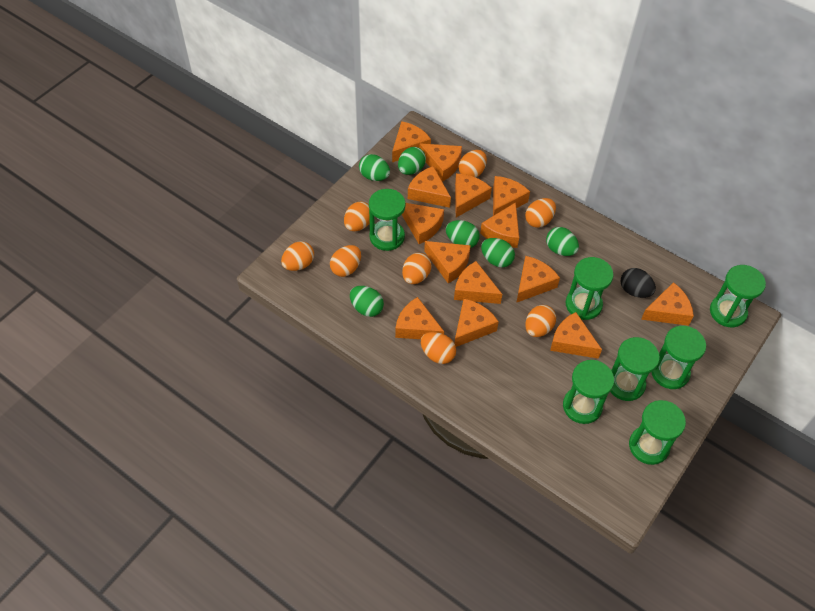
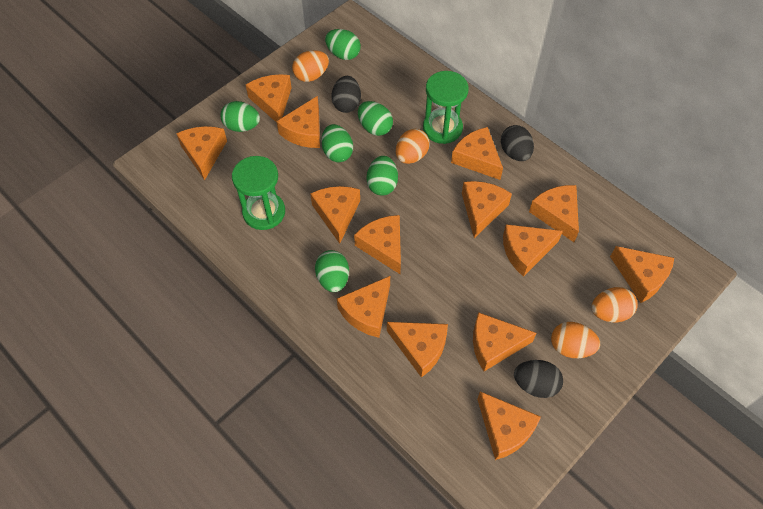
black egg: [621,268,656,298] = 1 -> [331,76,361,113] [501,125,534,161] [514,360,563,398] = 3
green hourglass: [369,189,406,251] [563,360,614,424] [566,257,614,320] [610,337,660,401] [629,400,686,465] [651,326,706,389] [710,265,766,327] = 7 -> [232,156,285,230] [423,71,469,144] = 2
orange egg: [281,242,314,271] [330,245,361,277] [344,202,370,231] [402,253,431,284] [421,332,456,364] [458,150,487,177] [525,198,556,228] [525,305,556,337] = 8 -> [292,50,329,82] [396,129,430,164] [551,322,600,358] [592,287,638,322] = 4

